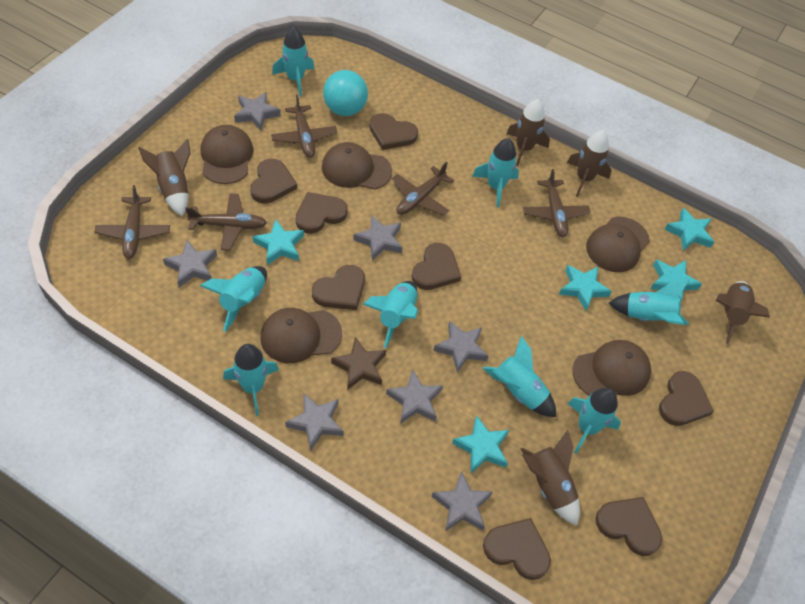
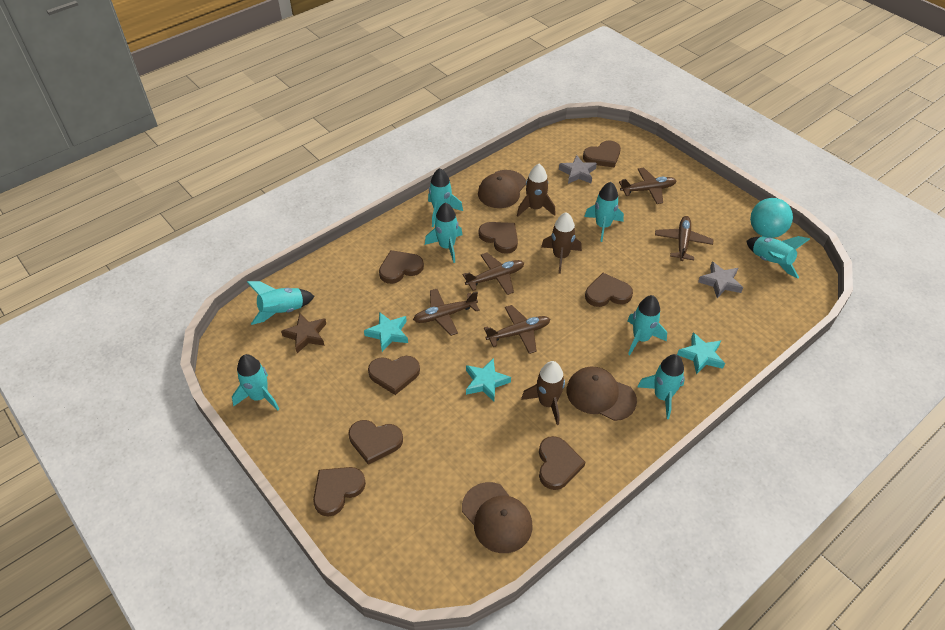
brown cap: [201,125,253,184] [260,308,342,363] [322,142,392,189] [573,340,651,396] [586,217,650,272] = 5 -> [462,482,533,553] [478,170,526,208] [567,367,637,421] = 3
brown rocket: [138,139,190,216] [506,99,550,166] [521,430,580,526] [567,130,612,197] [716,281,770,344] = 5 -> [517,164,556,216] [521,361,565,425] [541,212,582,274] = 3
grey star: [163,240,217,287] [234,92,281,130] [285,393,344,451] [353,216,402,261] [386,370,443,424] [431,471,493,531] [433,321,488,373] = 7 -> [559,155,597,184] [698,262,743,298] = 2
turquoise star: [253,219,304,265] [452,415,509,473] [559,265,612,311] [650,259,702,300] [664,208,714,251] = 5 -> [364,312,408,352] [466,358,511,402] [677,333,725,375] = 3

